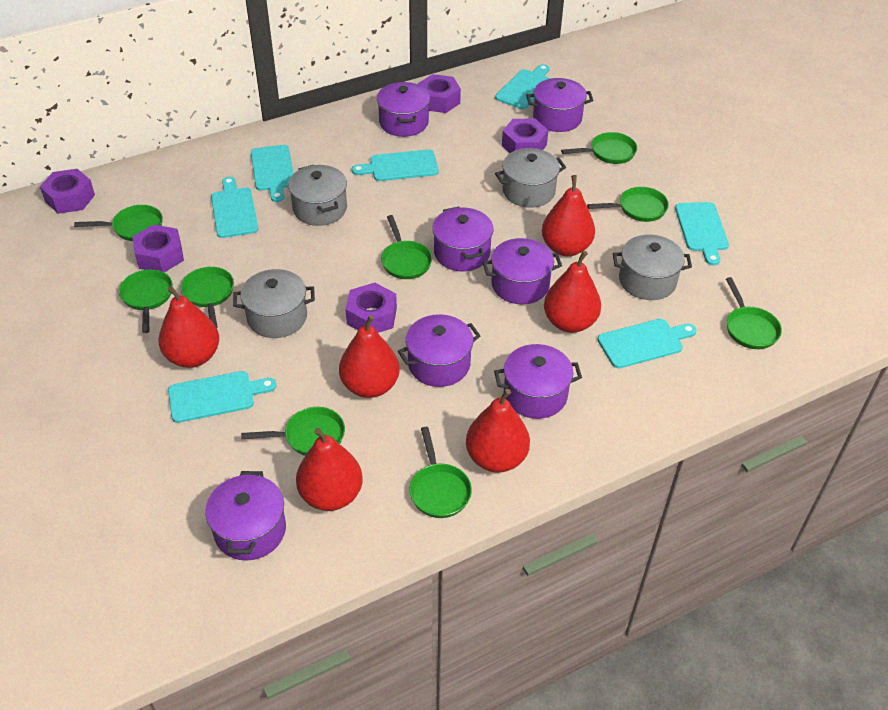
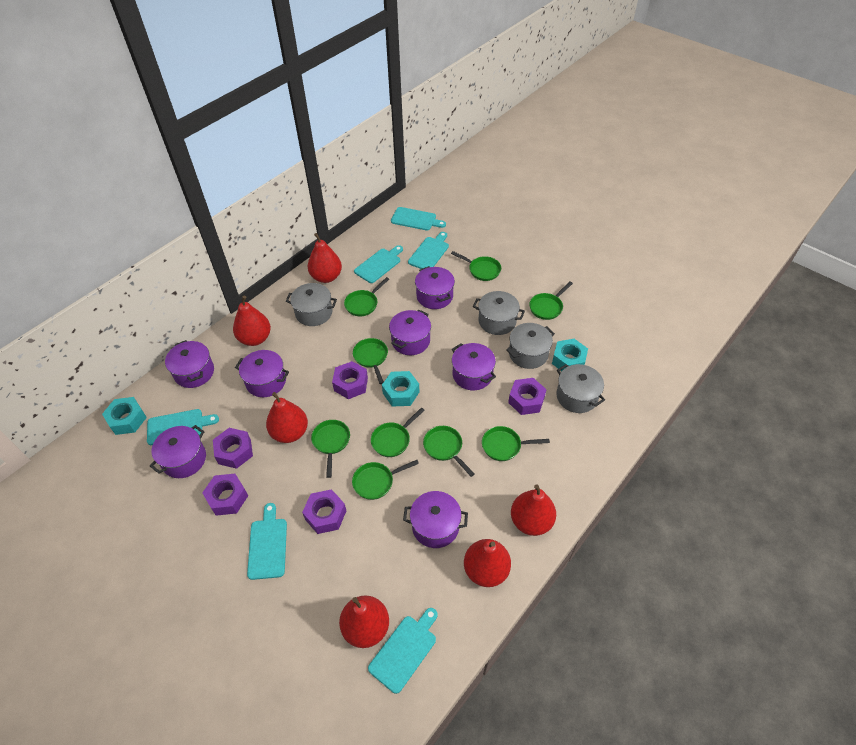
turquoise cutting board: [168,371,276,423] [211,177,258,238] [251,145,294,202] [352,149,439,181] [495,64,550,109] [598,319,697,369] [675,202,729,266] = 7 -> [147,409,219,445] [247,503,287,580] [354,245,403,283] [368,608,438,694] [391,207,446,231] [408,232,449,269] = 6
turquoise nut: none = 0 -> [102,397,147,435] [382,371,419,407] [552,339,588,371] = 3

